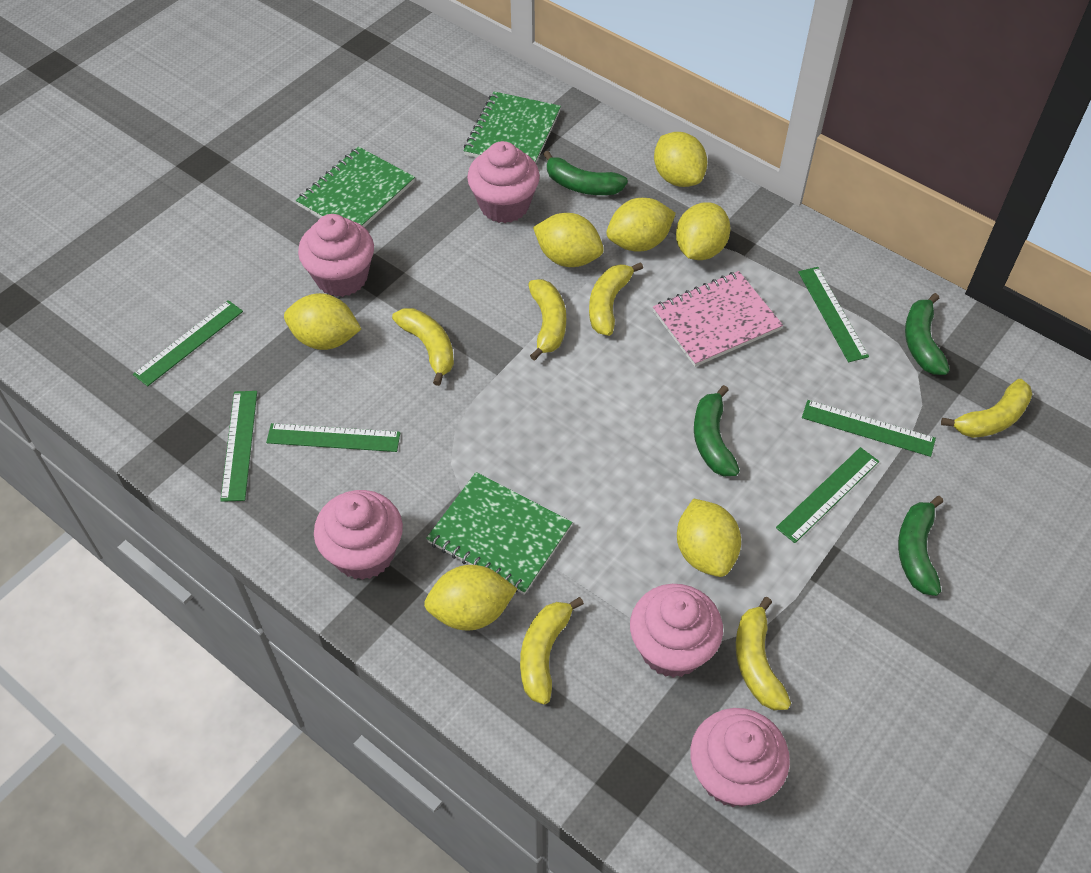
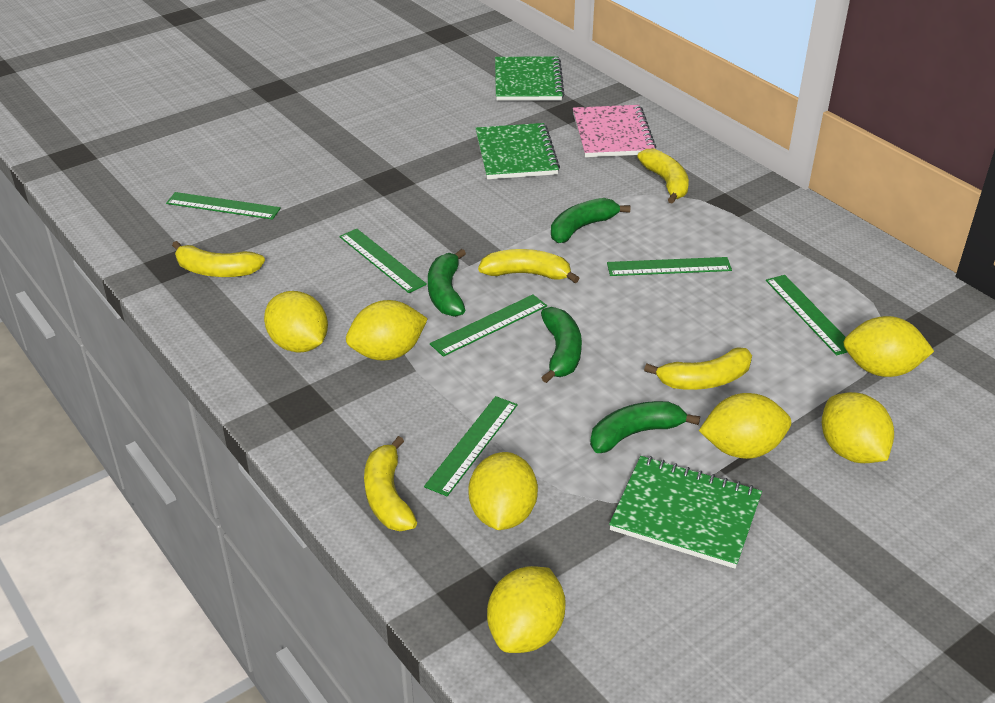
pink cupcake: [298,214,374,297] [314,490,403,580] [467,141,540,223] [630,584,723,678] [690,708,790,807] = 5 -> none = 0
yellow banana: [392,308,454,386] [520,597,584,704] [528,279,566,361] [589,262,643,336] [736,597,791,710] [941,379,1032,438] = 6 -> [172,241,265,277] [364,436,417,531] [478,249,580,283] [637,149,689,204] [644,347,752,390] = 5

